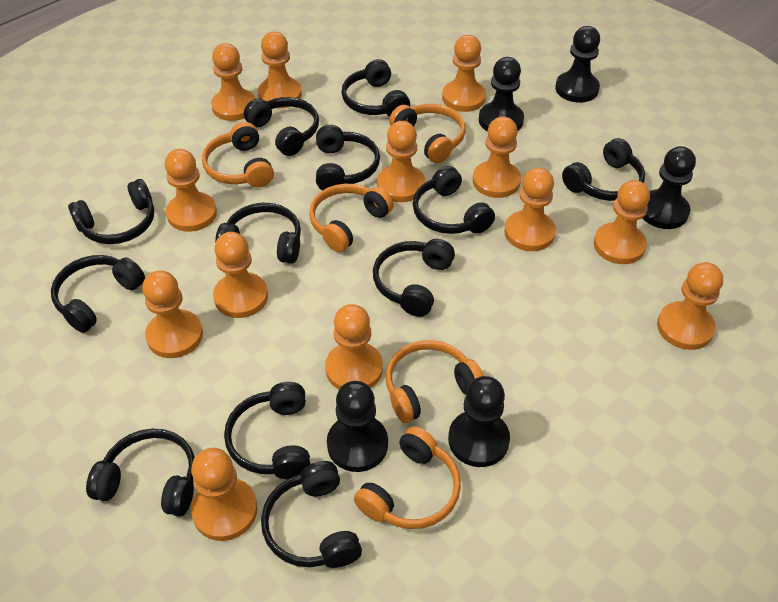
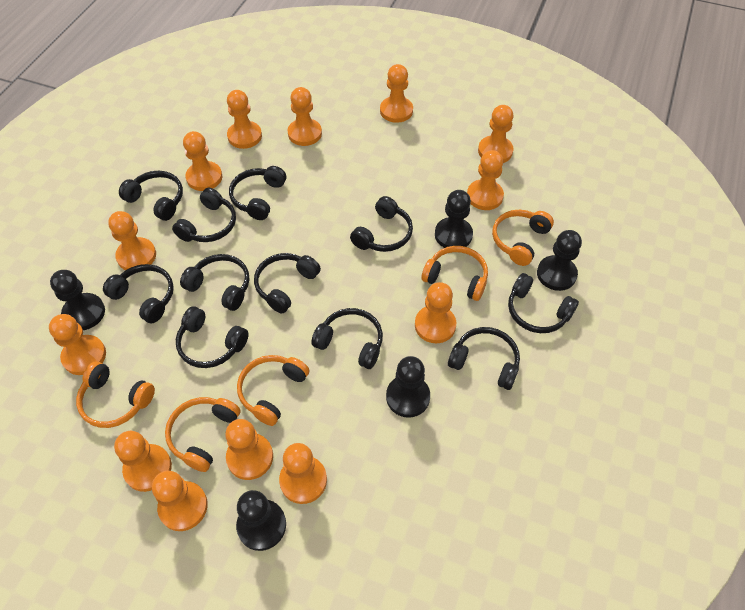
black headphones: [51,255,145,333] [68,179,154,244] [86,429,195,517] [215,203,301,264] [224,382,311,479] [244,97,319,156] [261,461,362,568] [316,125,380,191] [341,59,410,117] [373,239,455,317] [413,166,495,234] [562,138,645,201] = 12 -> [103,264,174,323] [119,171,183,221] [172,188,236,242] [176,306,249,368] [180,254,249,311] [229,166,286,220] [254,253,321,314] [311,308,383,369] [350,196,413,252] [448,327,520,390] [508,273,579,333] = 11

